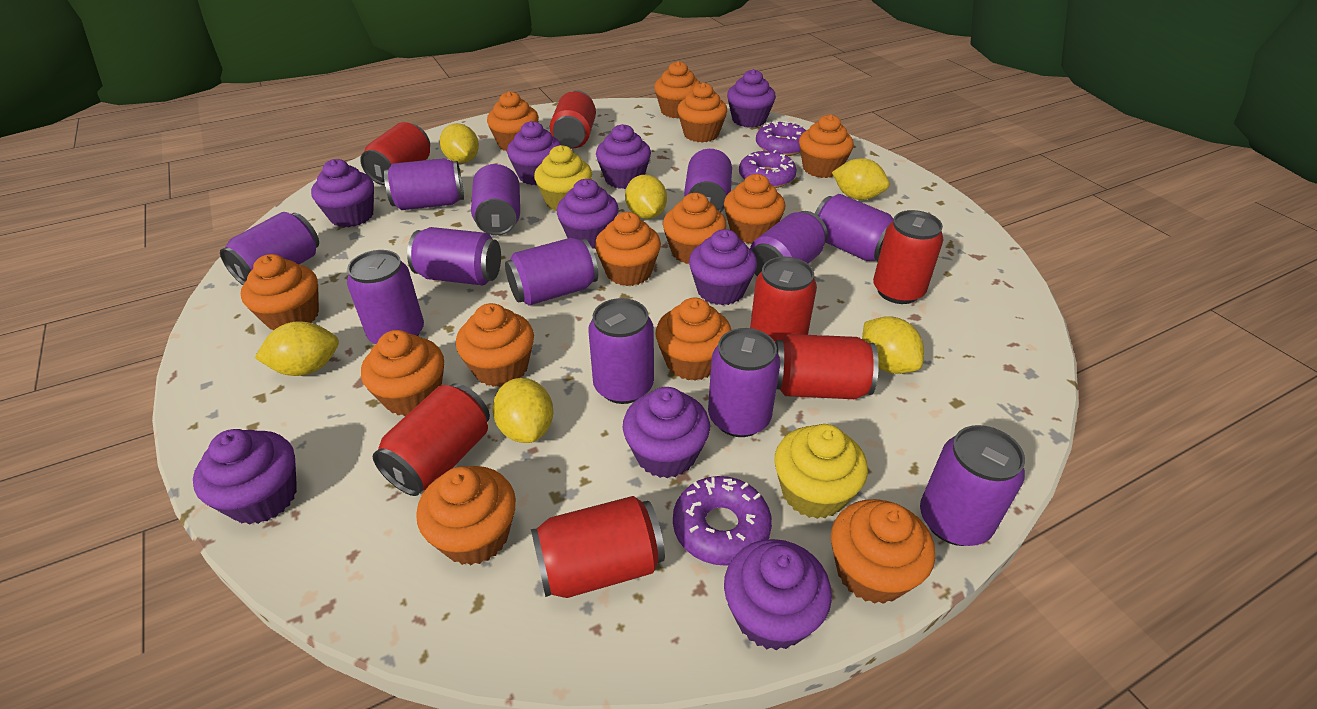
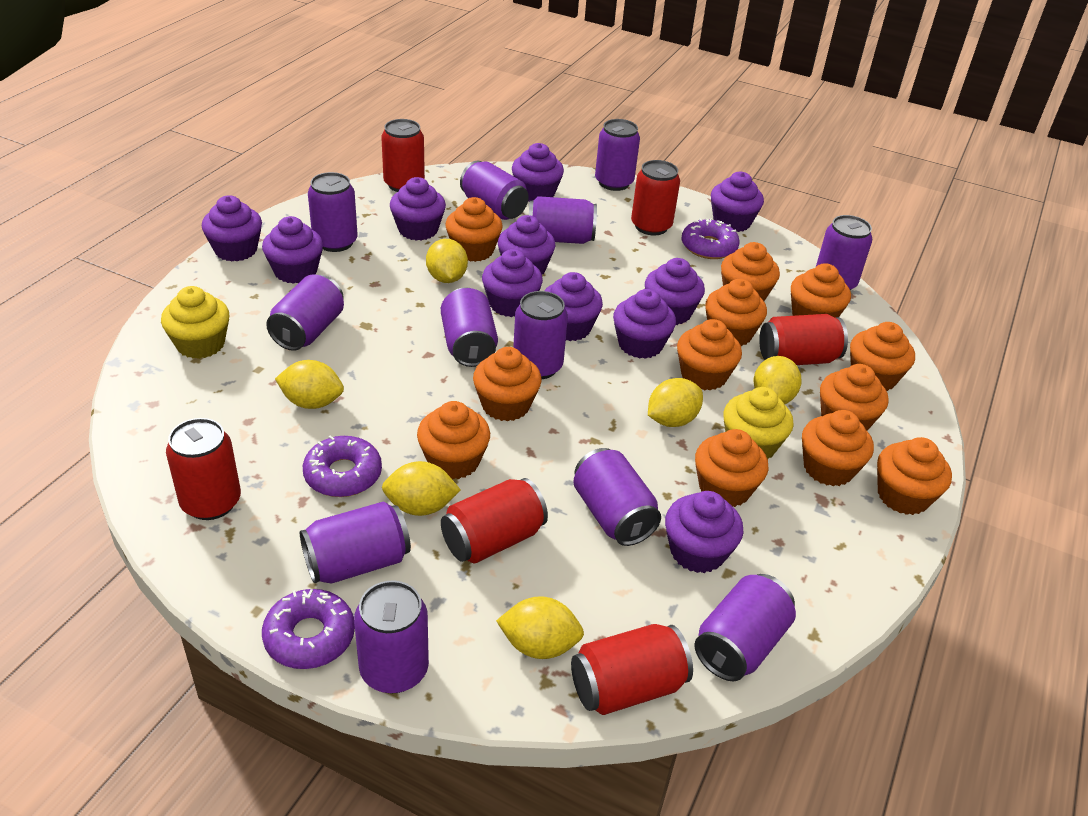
orange cupcake: [241,254,319,330] [361,330,444,416] [416,466,516,565] [456,303,534,387] [487,91,539,151] [595,212,661,286] [654,61,700,118] [656,298,731,381] [663,193,727,264] [677,82,727,143] [724,174,785,244] [799,114,854,178] [831,499,935,604] = 13 -> [417,401,490,479] [446,197,502,262] [473,347,541,421] [677,319,742,391] [695,429,769,507] [705,279,767,346] [721,242,780,301] [791,263,851,317] [802,410,874,486] [820,364,889,431] [850,322,915,391] [877,437,952,515] = 12
purple cupcake: [193,429,297,525] [311,159,374,228] [507,121,561,185] [557,179,619,249] [596,124,651,189] [623,387,710,478] [689,229,757,305] [724,539,832,651] [727,69,776,128] = 9 -> [202,195,262,261] [262,216,323,283] [390,177,446,241] [482,249,543,317] [498,215,556,274] [512,143,564,202] [544,272,603,341] [613,289,676,359] [645,258,705,325] [665,491,744,573] [711,172,764,232] = 11
red can: [360,122,430,185] [373,383,490,496] [531,496,665,598] [550,90,596,149] [750,257,817,342] [775,334,879,399] [873,210,944,304] = 7 -> [166,418,241,520] [381,119,425,192] [441,478,548,564] [571,624,693,715] [631,160,680,236] [759,314,848,365] = 6

